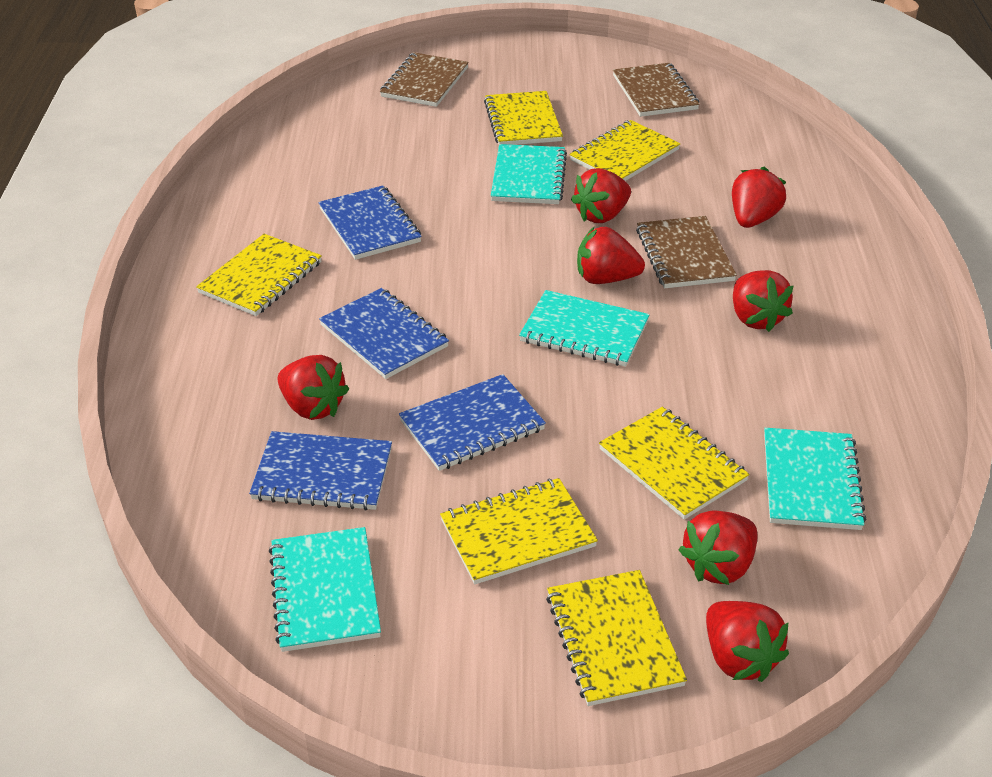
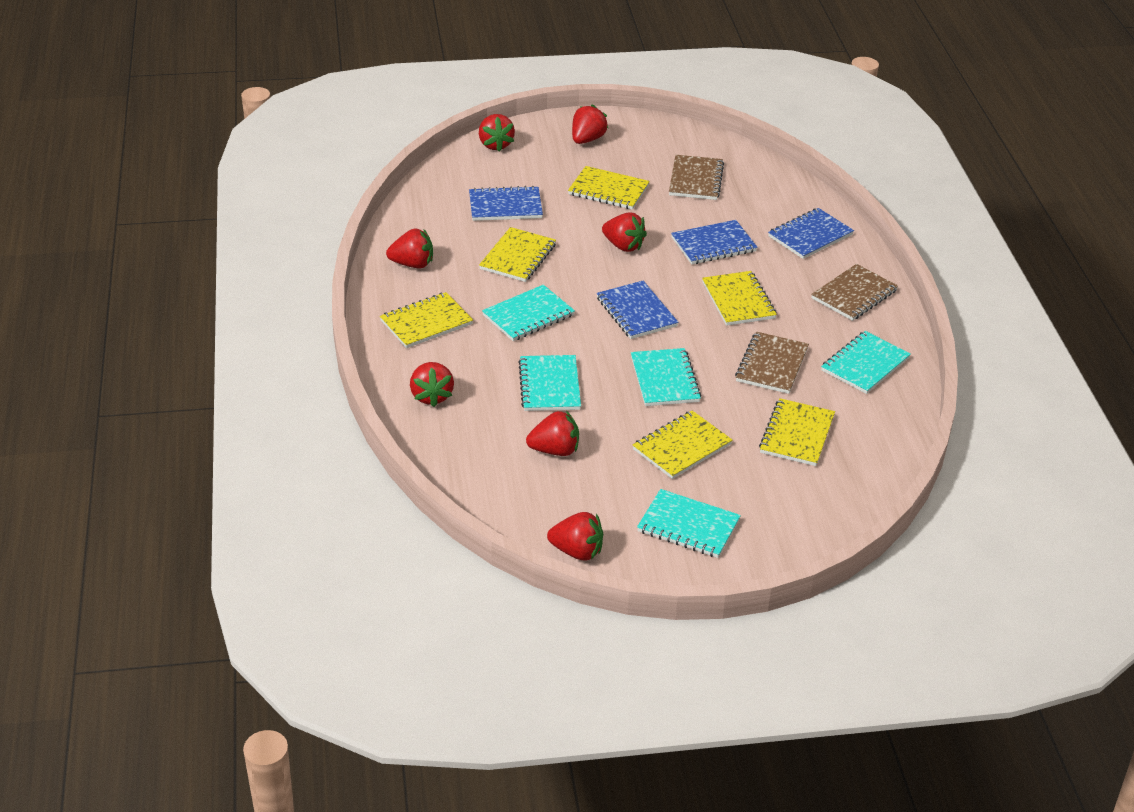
turquoise notebook: [269,527,381,652] [491,144,567,204] [519,290,650,367] [764,428,866,530] = 4 -> [482,285,575,341] [518,355,581,411] [631,348,702,406] [637,489,741,558] [821,331,911,394] = 5

